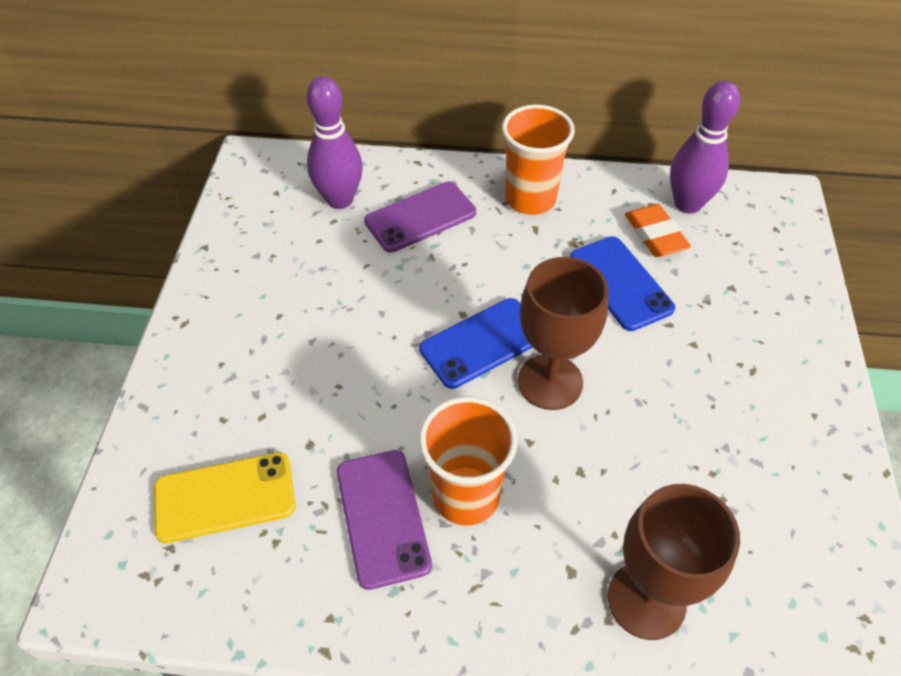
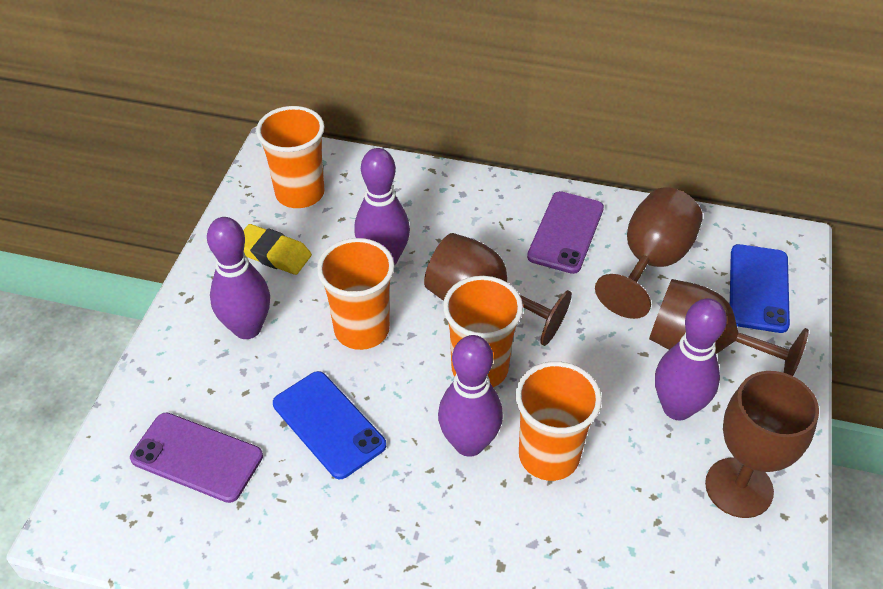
brown goblet: [518,257,608,410] [608,484,740,640] = 2 -> [424,233,572,346] [595,187,703,319] [649,279,809,376] [705,371,819,518] = 4
orange cup: [419,397,518,525] [502,105,575,215] = 2 -> [256,106,325,208] [317,238,395,350] [443,276,523,387] [515,361,602,481] = 4
orange eraser: [625,204,691,257] = 1 -> none = 0
purple bowling pin: [307,76,363,209] [670,81,740,214] = 2 -> [207,217,270,339] [354,148,410,265] [438,335,503,457] [655,298,727,421] = 4
yellow eraser: none = 0 -> [243,224,312,275] = 1
yellow phone: [154,452,295,543] = 1 -> none = 0

